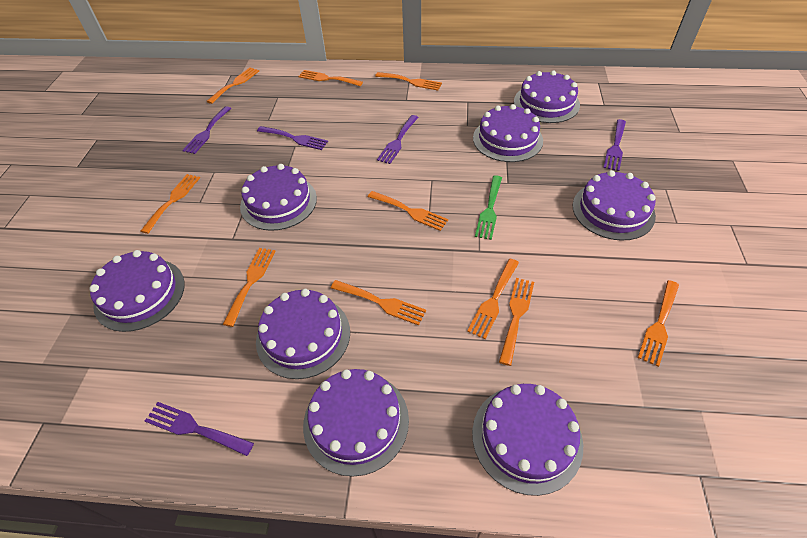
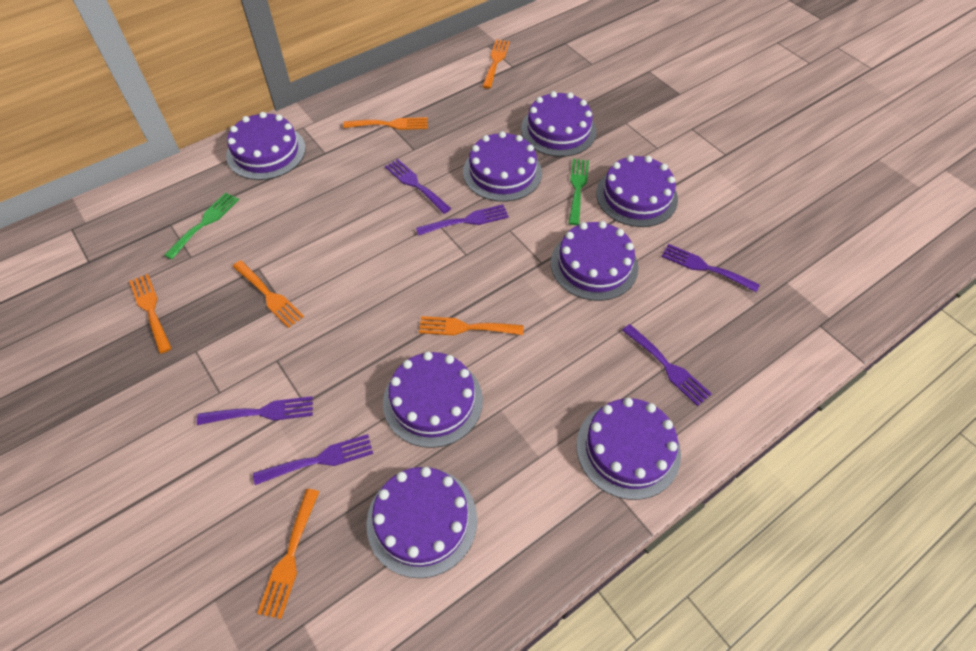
green fork: [475,176,502,240] = 1 -> [164,192,239,260] [569,159,589,225] = 2
orange fork: [141,174,200,234] [207,67,259,104] [223,248,275,327] [298,70,363,86] [331,280,426,325] [368,191,448,231] [375,72,442,91] [467,259,519,339] [499,278,534,366] [638,280,679,367] = 10 -> [129,274,171,353] [232,260,304,328] [257,489,319,619] [343,117,428,130] [419,316,524,335] [482,39,510,89] = 6
purple fork: [145,402,254,456] [182,106,231,154] [257,126,328,150] [377,115,419,164] [603,119,626,171] = 5 -> [197,396,313,425] [253,434,373,485] [385,159,451,214] [416,205,509,236] [622,324,712,406] [661,244,760,292] = 6

